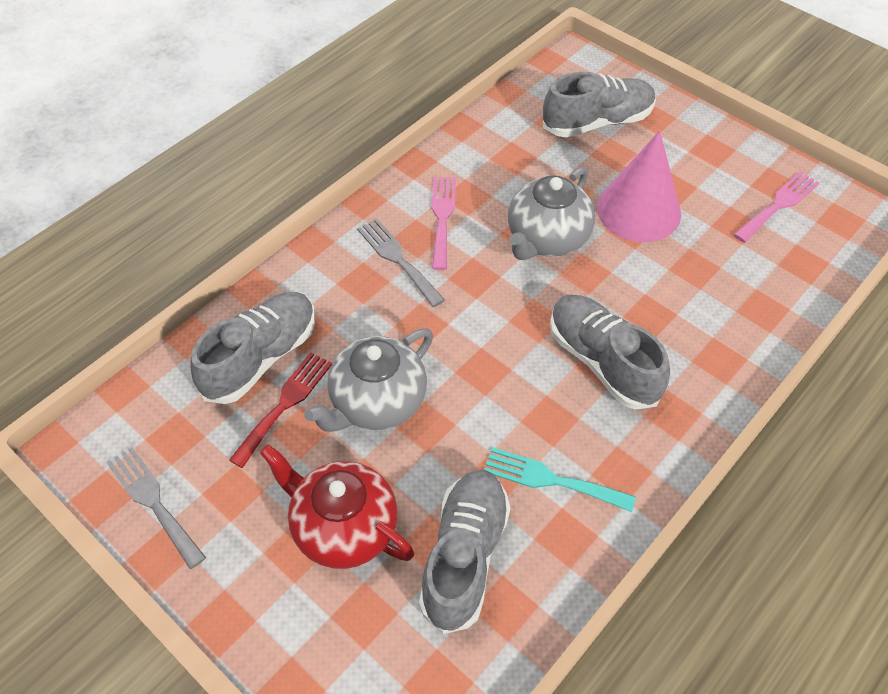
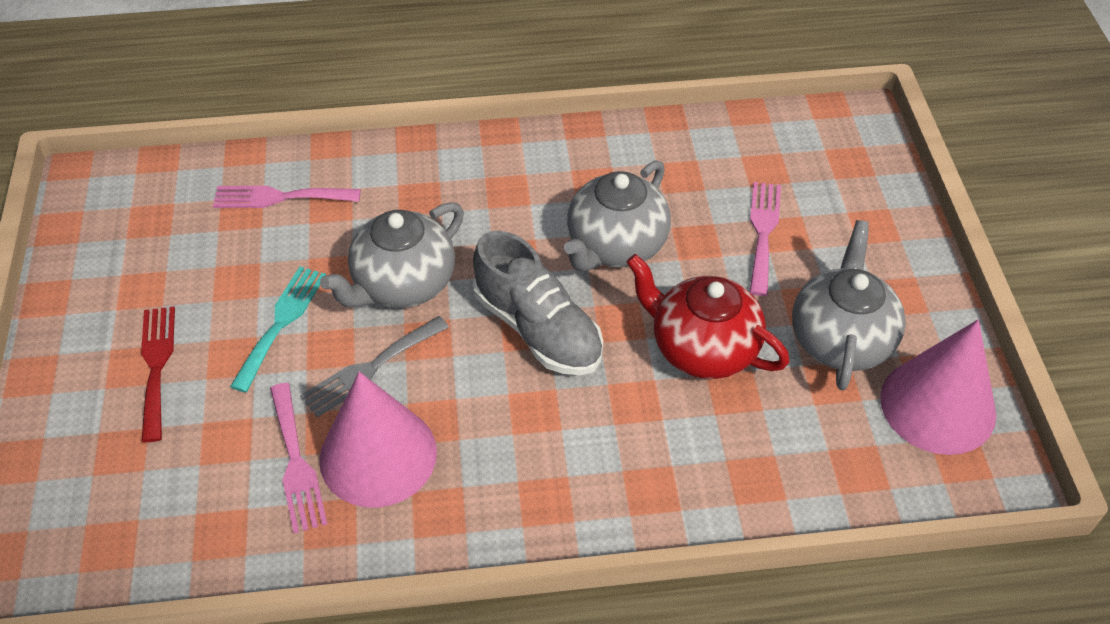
grey fork: [107,448,206,569] [357,219,445,307] = 2 -> [300,316,449,417] = 1
grey shoe: [190,292,315,404] [419,470,510,634] [543,72,656,137] [550,295,670,410] = 4 -> [473,231,603,375] = 1
grey teapot: [304,328,433,432] [508,167,595,260] = 2 -> [320,202,464,308] [564,160,671,272] [792,220,906,390] = 3
pink cone: [597,131,681,242] = 1 -> [319,372,437,508] [880,320,996,455] = 2
pink fork: [431,176,456,270] [733,171,820,243] = 2 -> [213,186,361,208] [270,383,327,534] [750,182,781,296] = 3

